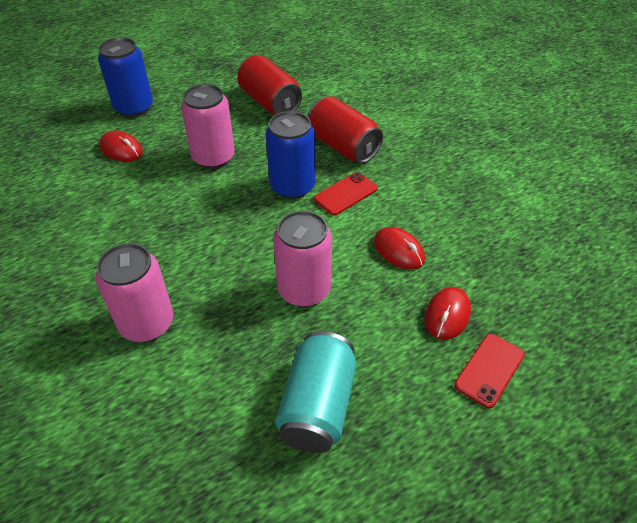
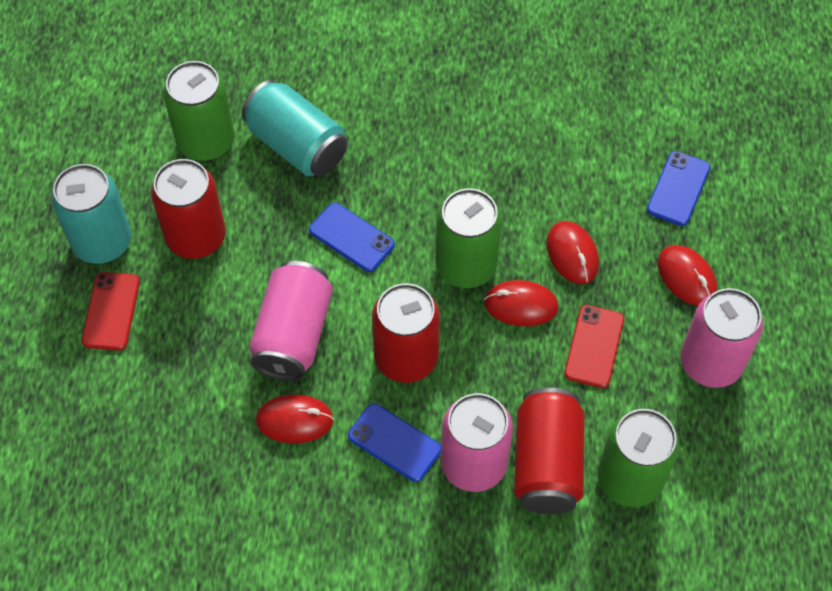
blue can: [98,37,153,117] [265,111,316,199] = 2 -> none = 0
blue phone: none = 0 -> [309,202,395,272] [348,403,441,482] [647,151,710,226] = 3
green can: none = 0 -> [163,61,235,161] [435,188,502,288] [598,409,680,507] = 3
red can: [237,55,302,115] [307,96,383,163] = 2 -> [151,159,226,259] [372,283,440,383] [514,388,585,514] = 3
red mouse: [100,130,143,162] [374,227,425,270] [425,287,471,340] = 3 -> [256,394,334,444] [484,280,559,326] [546,221,599,284] [658,245,717,306] = 4
turquoise can: [275,331,357,453] = 1 -> [51,164,131,264] [242,80,348,177] = 2

